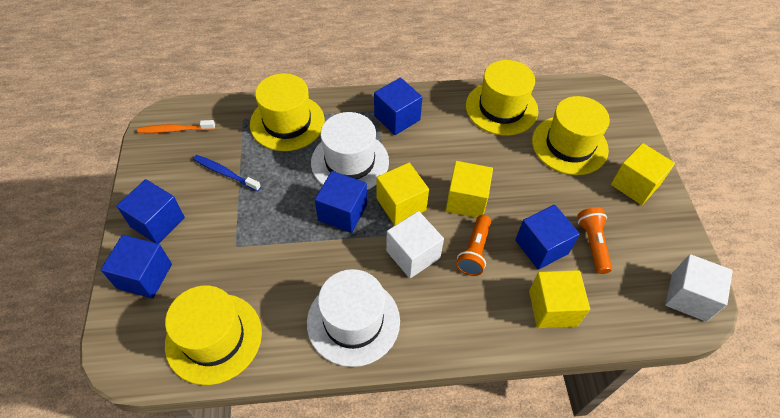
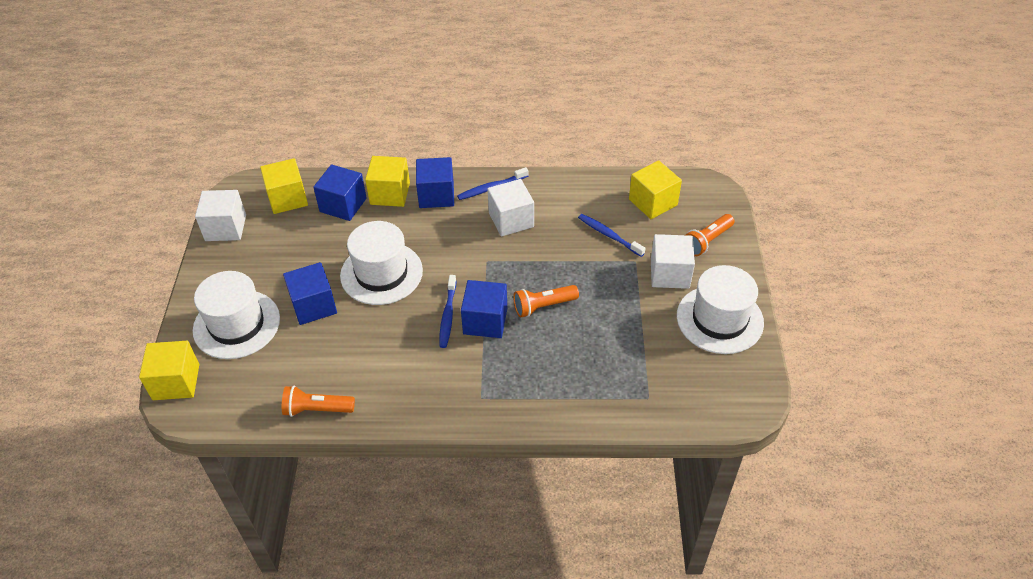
blue cube: [101,235,172,299] [116,179,185,244] [315,171,367,233] [374,78,422,135] [515,205,580,270] = 5 -> [283,262,337,325] [313,164,367,221] [416,157,454,208] [461,280,507,338] = 4
blue toothbrush: [193,155,261,191] = 1 -> [439,275,456,348] [457,167,529,200] [578,214,646,257] = 3
orange flashlight: [456,215,491,276] [578,207,612,274] = 2 -> [282,386,355,417] [513,285,579,317] [686,214,735,256] = 3
orange toothbrush: [137,120,215,133] = 1 -> none = 0
white cube: [386,211,444,278] [665,254,733,322] = 2 -> [195,190,246,241] [488,179,534,237] [651,234,695,289] = 3
white hat: [307,269,400,367] [311,112,389,190] = 2 -> [193,271,280,359] [340,221,423,305] [677,265,764,354] = 3
yellow hat: [165,285,262,385] [250,73,325,151] [466,60,538,136] [532,96,610,175] = 4 -> none = 0

